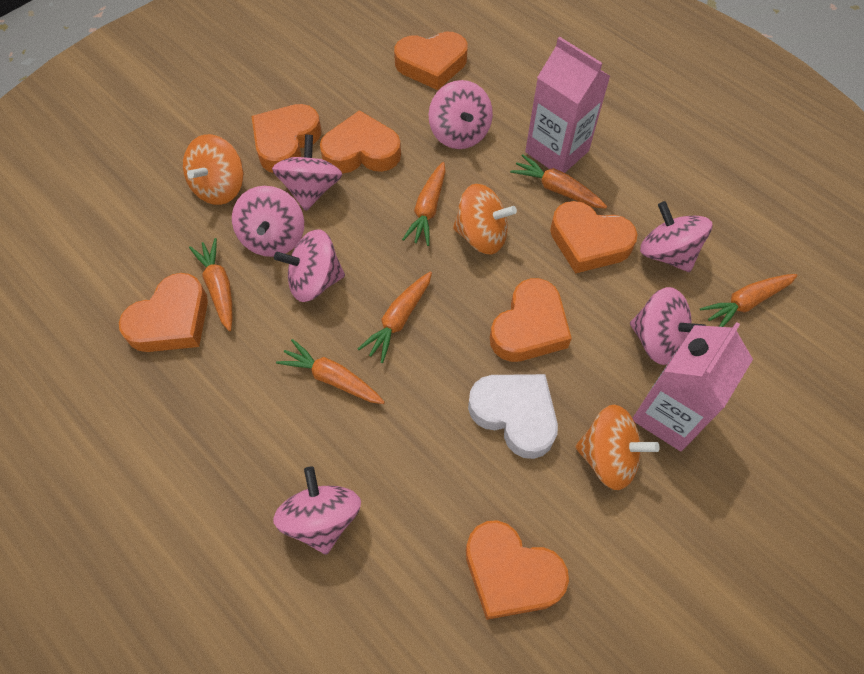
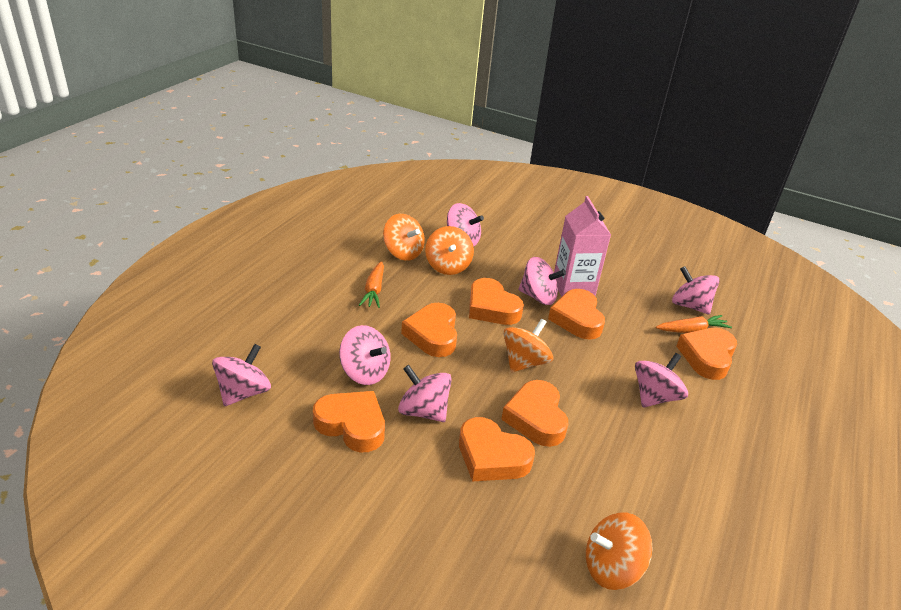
orange carrot: [189,238,232,331] [276,339,385,404] [358,271,432,363] [402,162,446,246] [510,154,607,209] [700,274,798,327] = 6 -> [359,261,384,308] [656,315,732,333] = 2
orange spinning top: [183,134,244,205] [453,184,517,255] [575,404,660,490] = 3 -> [383,214,425,261] [425,226,474,275] [503,319,553,372] [586,512,653,590] = 4
pink carton: [525,37,610,173] [632,322,753,451] = 2 -> [554,196,611,297] = 1
white heart: [468,374,558,459] = 1 -> none = 0

